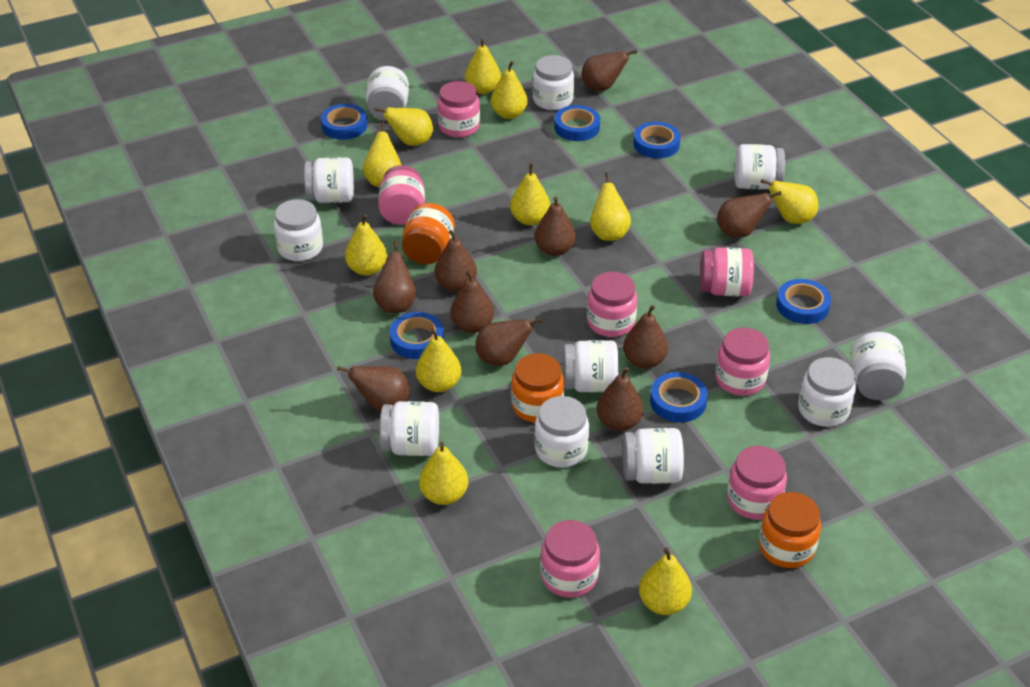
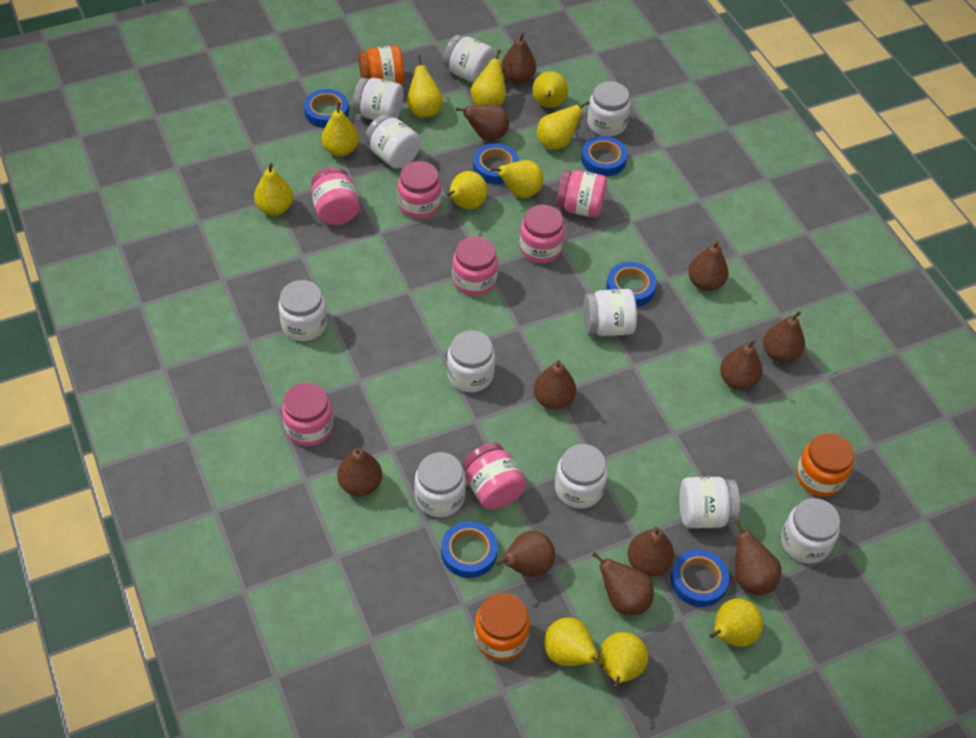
brown pear: [337,366,410,411] [373,240,416,313] [435,230,477,292] [450,270,494,333] [475,318,543,366] [535,197,576,256] [581,50,637,91] [597,367,644,431] [623,305,668,369] [717,191,782,238] = 10 -> [337,447,382,496] [456,104,509,141] [496,530,555,577] [501,33,536,84] [534,360,576,410] [592,552,654,615] [628,527,674,576] [688,241,728,291] [720,340,763,390] [734,520,782,595] [763,311,805,363] = 11

